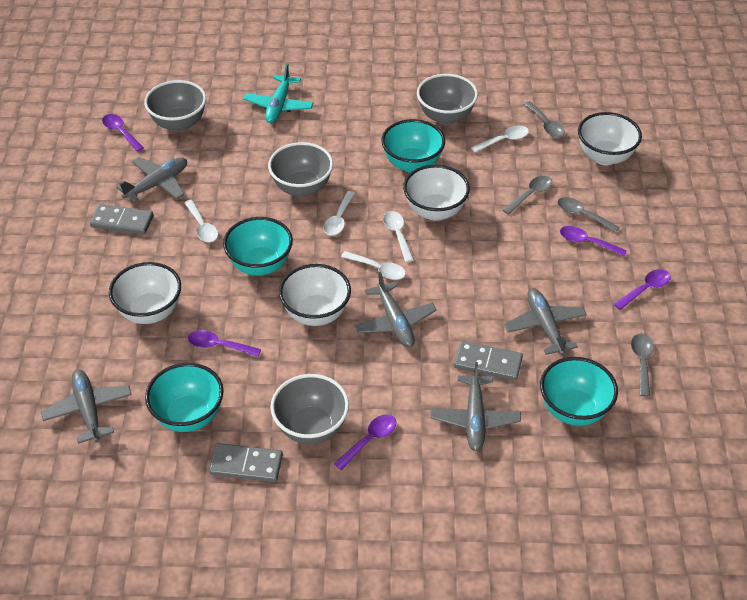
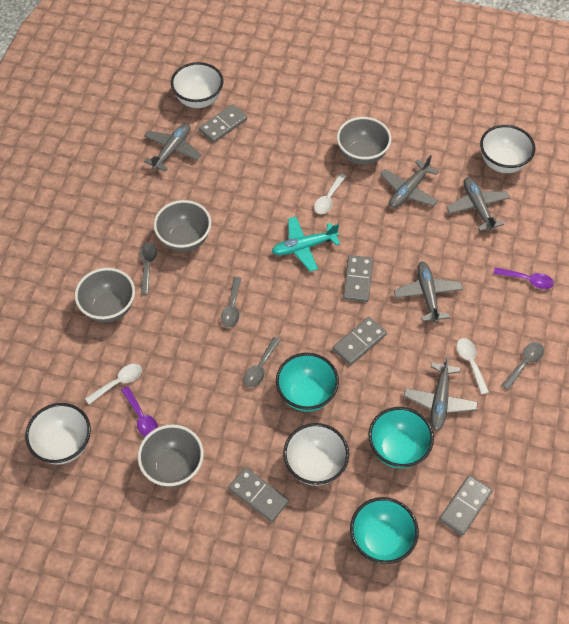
grey domino: [90,204,154,235] [209,443,283,482] [454,341,523,381] = 3 -> [199,104,247,143] [228,467,289,522] [333,317,387,365] [343,255,373,302] [439,475,492,536] = 5
purple spoon: [102,114,144,152] [188,330,261,357] [334,414,396,470] [560,226,627,256] [614,269,671,310] = 5 -> [121,386,158,437] [493,267,554,289] = 2
turquoise bowl: [145,363,224,432] [223,217,293,276] [381,119,445,173] [540,357,618,426] = 4 -> [276,353,339,412] [350,497,419,564] [368,407,434,468] = 3
white spoon: [184,200,218,242] [323,191,355,235] [341,251,406,280] [383,211,414,262] [471,126,529,153] = 5 -> [85,364,142,404] [314,173,346,214] [457,338,489,395] = 3

